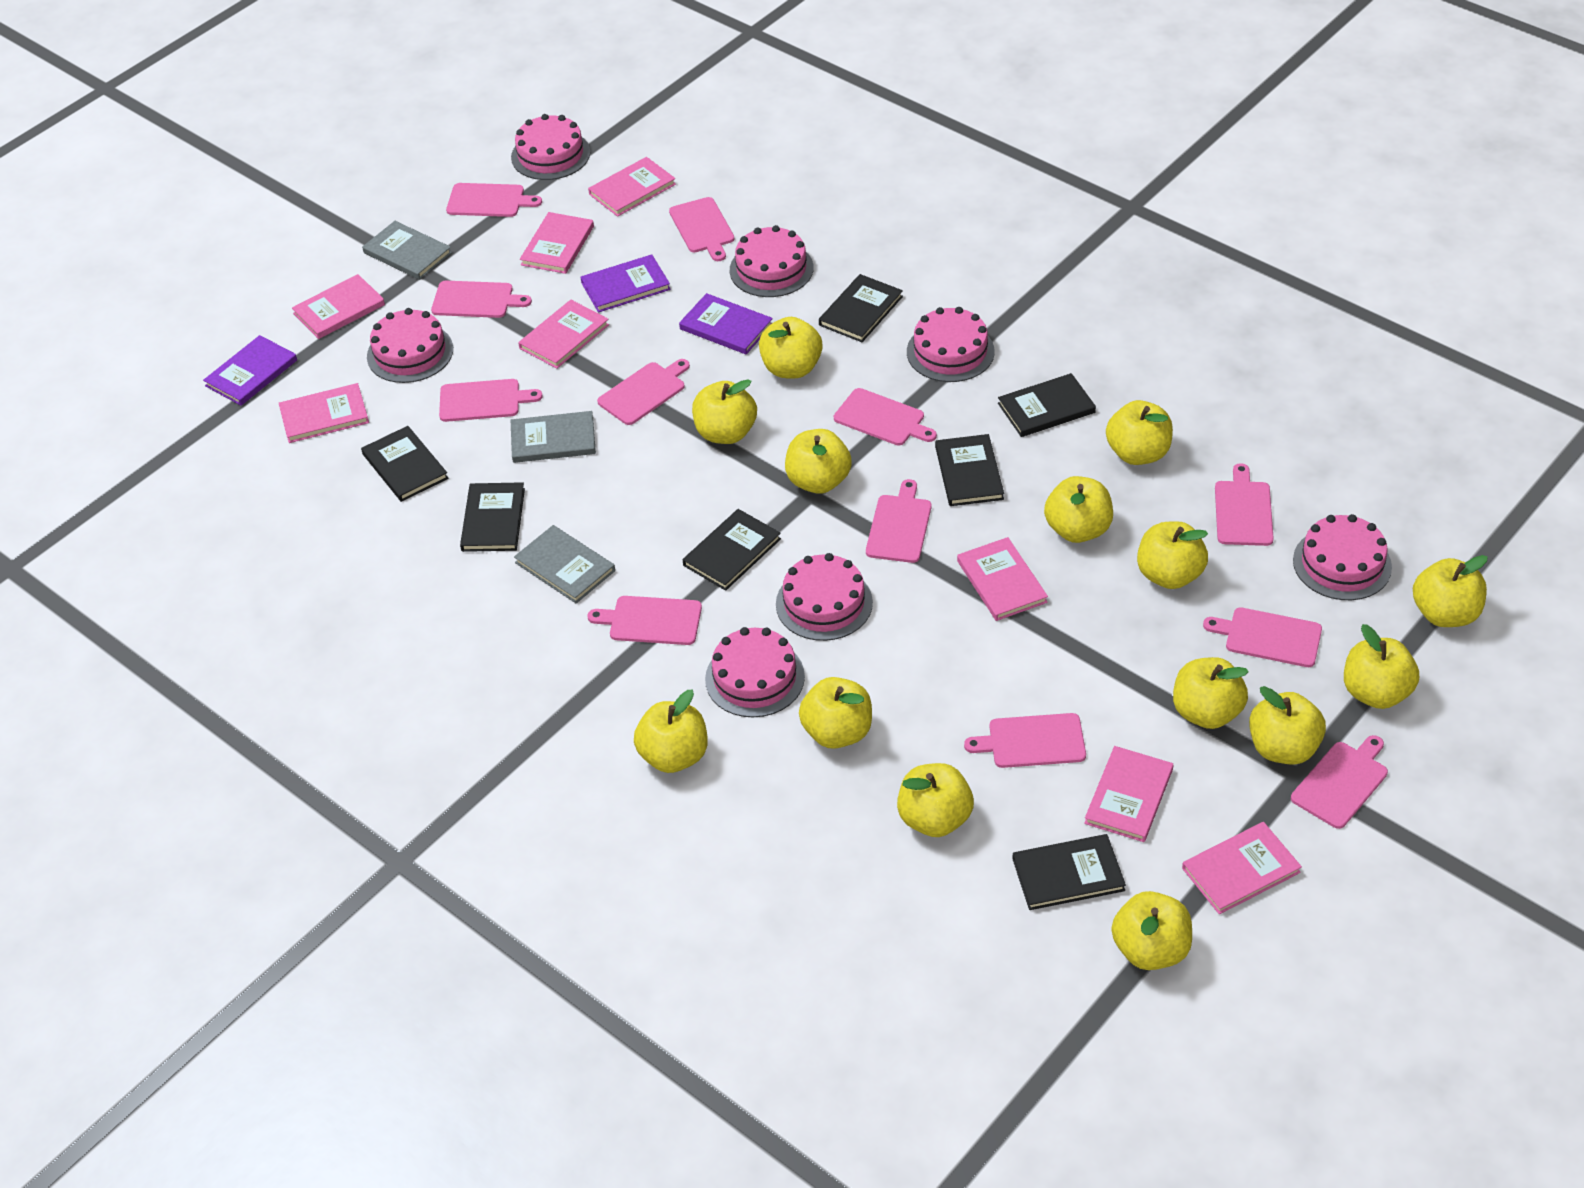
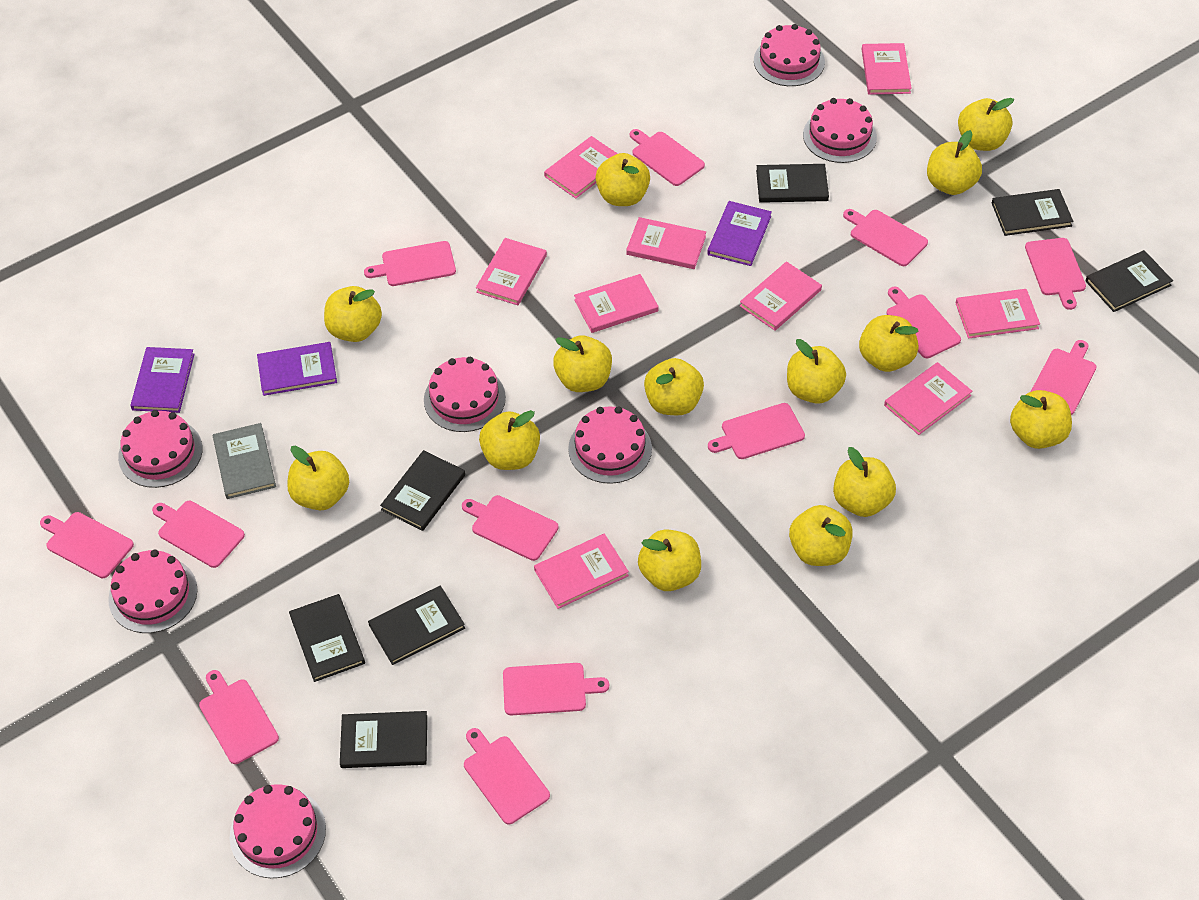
grey book: [362,221,452,280] [511,411,596,463] [514,525,615,603] = 3 -> [213,423,276,499] = 1
pink book: [279,383,369,443] [292,274,385,339] [518,300,609,369] [520,212,594,274] [588,157,676,217] [957,537,1048,621] [1084,746,1173,842] [1182,822,1302,914] = 8 -> [476,238,547,305] [534,534,629,609] [544,136,618,199] [574,274,659,333] [626,217,706,269] [740,261,822,331] [862,43,912,95] [884,362,972,435] [956,289,1040,339] = 9
pink cutting board: [431,281,532,318] [439,379,543,422] [446,183,542,217] [588,596,702,645] [597,359,690,425] [669,197,734,261] [834,388,937,445] [866,479,931,563] [964,713,1086,768] [1203,607,1322,667] [1215,463,1274,546] [1291,735,1388,829] = 12 -> [40,512,134,578] [152,501,245,568] [199,670,279,764] [364,241,456,286] [462,495,559,561] [464,728,550,825] [503,663,609,715] [630,129,705,186] [708,403,805,459] [843,209,928,266] [887,287,961,358] [1025,238,1086,310] [1031,340,1097,415] = 13

